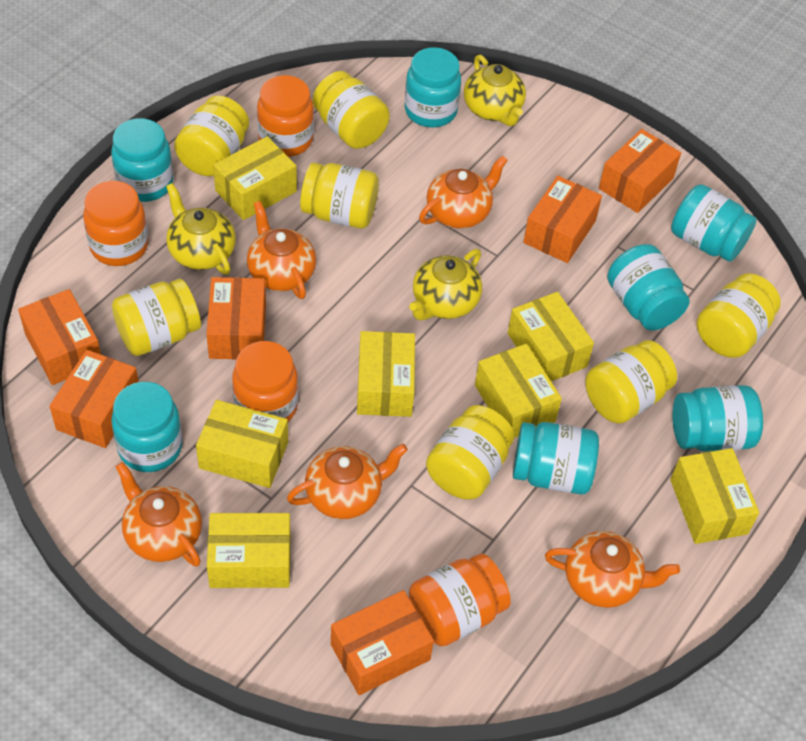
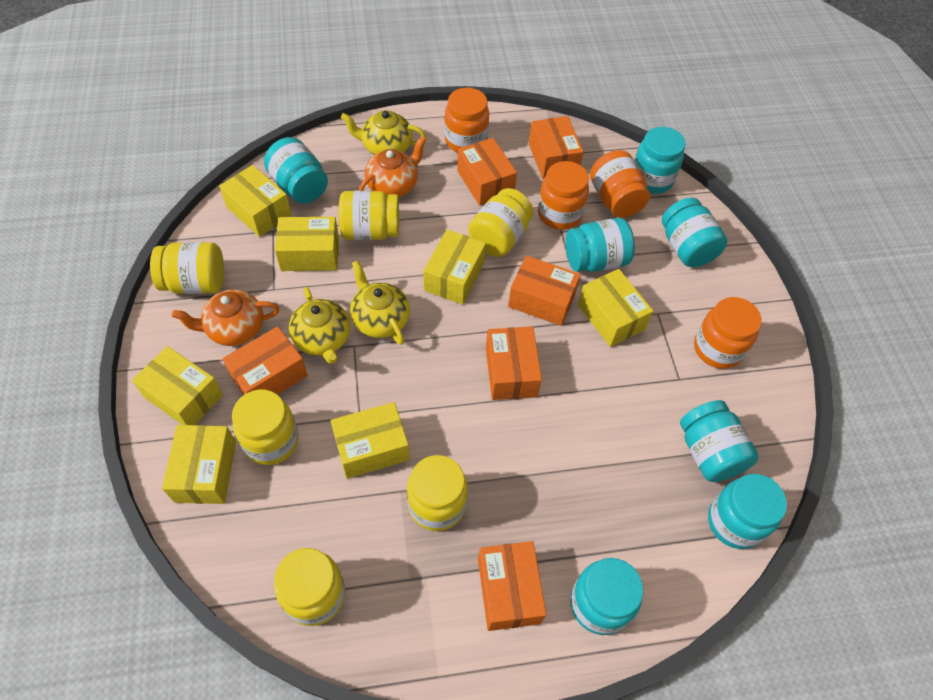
orange teapot: [116,462,202,567] [247,201,316,299] [287,444,408,519] [419,155,508,229] [545,531,680,608] = 5 -> [172,290,279,346] [359,136,427,197] = 2
yellow jar: [112,279,201,356] [174,95,249,176] [300,163,379,229] [313,71,390,149] [426,405,515,500] [585,340,677,424] [697,273,781,358] = 7 -> [150,242,224,294] [232,390,299,465] [274,548,345,626] [339,191,399,240] [407,455,468,531] [468,188,533,257] = 6

